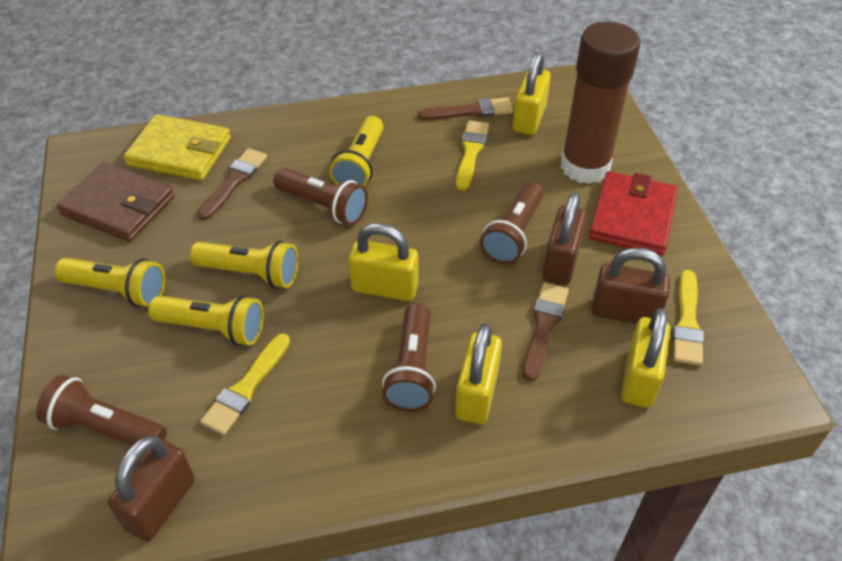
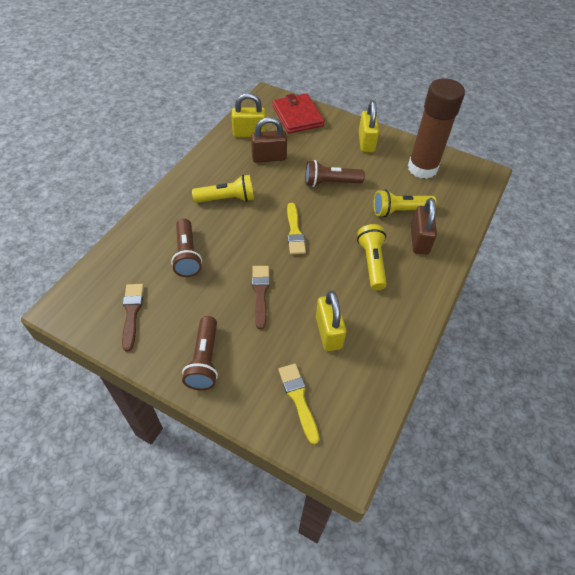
brown brush: [198,148,267,220] [418,97,513,120] [523,283,569,381] = 3 -> [122,284,144,352] [252,266,270,329] = 2
brown flashlight: [36,375,167,446] [273,168,368,225] [382,303,436,411] [480,182,544,264] = 4 -> [171,218,202,277] [182,316,218,390] [305,160,365,187] = 3
brown padlock: [108,436,195,541] [542,192,587,285] [592,248,670,324] = 3 -> [251,117,287,163] [411,198,437,254] = 2
brown wallet: [56,162,175,242] = 1 -> none = 0
yellow brush: [200,333,290,435] [456,120,489,191] [673,270,704,366] = 3 -> [278,364,319,445] [287,203,306,255] = 2
yellow flashlight: [55,258,165,307] [148,295,264,346] [190,241,299,288] [329,116,383,187] = 4 -> [192,175,254,203] [357,224,387,290] [373,189,437,217] = 3
yellow padlock: [348,223,419,301] [455,323,502,424] [513,52,551,135] [621,308,670,408] = 4 -> [232,93,266,137] [316,291,347,351] [359,100,379,152] = 3
yellow wallet: [124,114,231,181] = 1 -> none = 0

